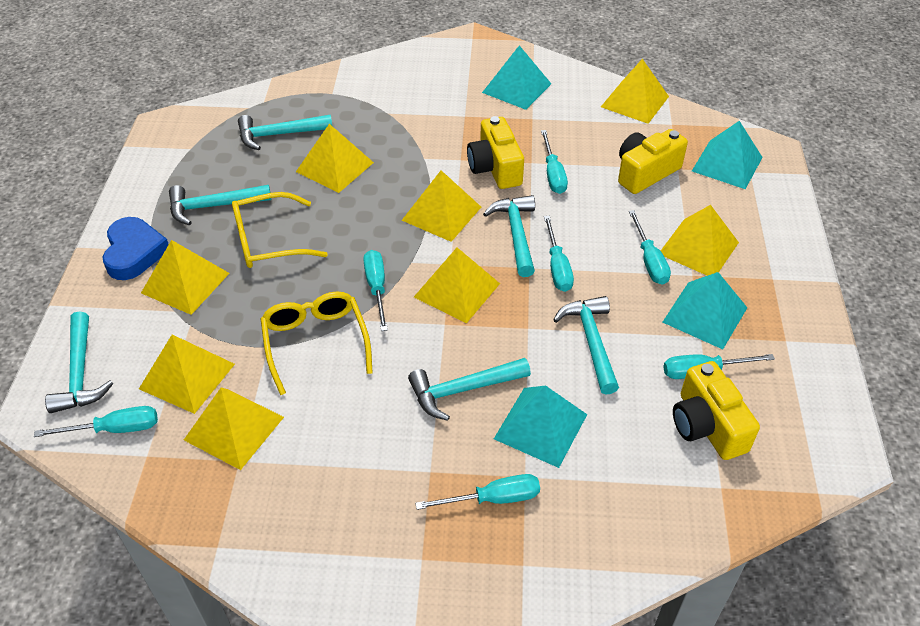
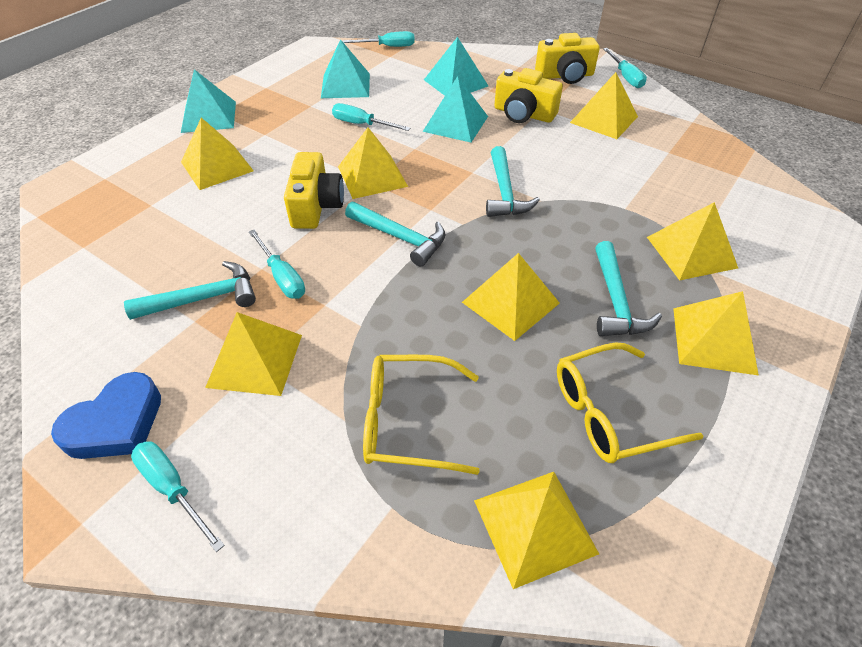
turquoise hammer: [45,311,113,413] [169,185,271,225] [238,115,332,150] [408,358,531,421] [483,195,535,277] [553,296,619,395] = 6 -> [124,261,256,320] [345,202,445,267] [486,146,540,217] [595,241,662,336] = 4
turquoise screwdriver: [34,406,158,437] [363,250,388,331] [415,474,540,510] [541,130,568,194] [544,216,574,292] [629,210,671,285] [663,354,775,379] = 7 -> [131,441,225,552] [249,230,305,299] [332,103,411,131] [343,31,415,47] [603,48,647,88] = 5

